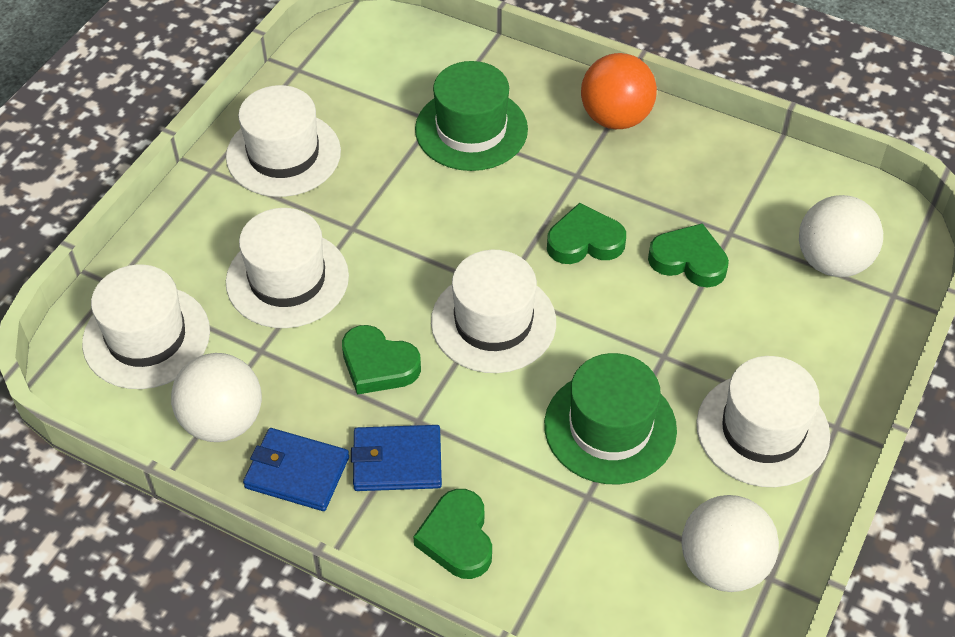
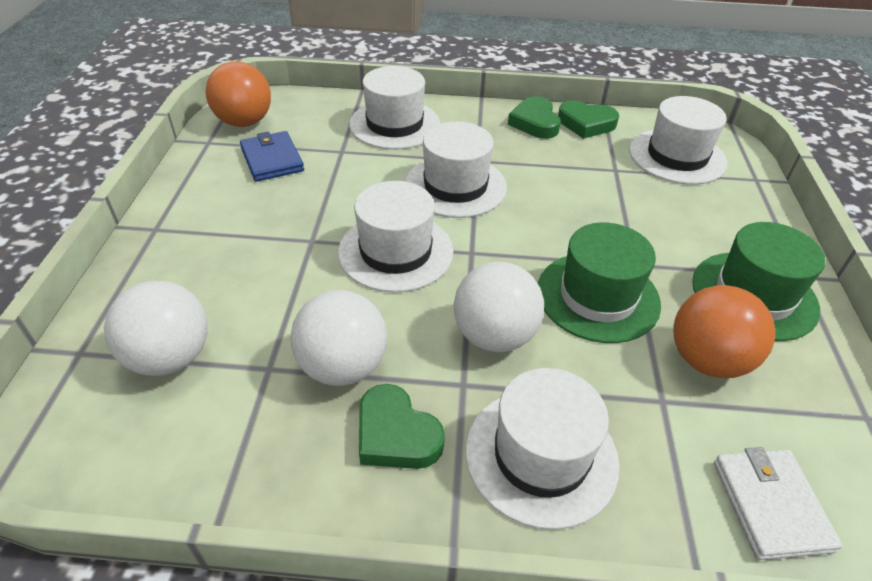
blue wallet: [243,428,349,511] [351,425,442,491] = 2 -> [240,131,304,182] = 1
green heart: [342,325,421,395] [413,489,492,579] [547,203,626,264] [648,223,729,287] = 4 -> [359,384,445,469] [508,96,561,139] [558,100,619,139] = 3
orange ball: [581,53,657,129] = 1 -> [206,62,271,127] [673,285,775,378] = 2
white wallet: none = 0 -> [714,447,842,560] = 1

